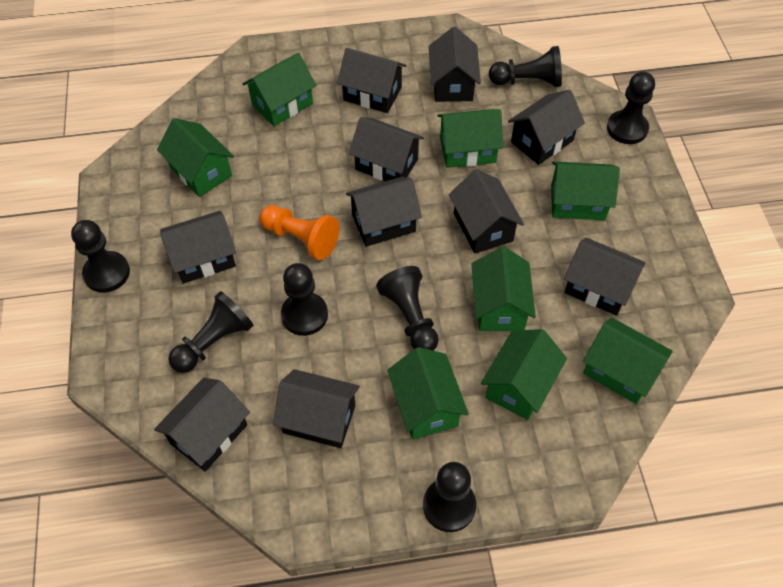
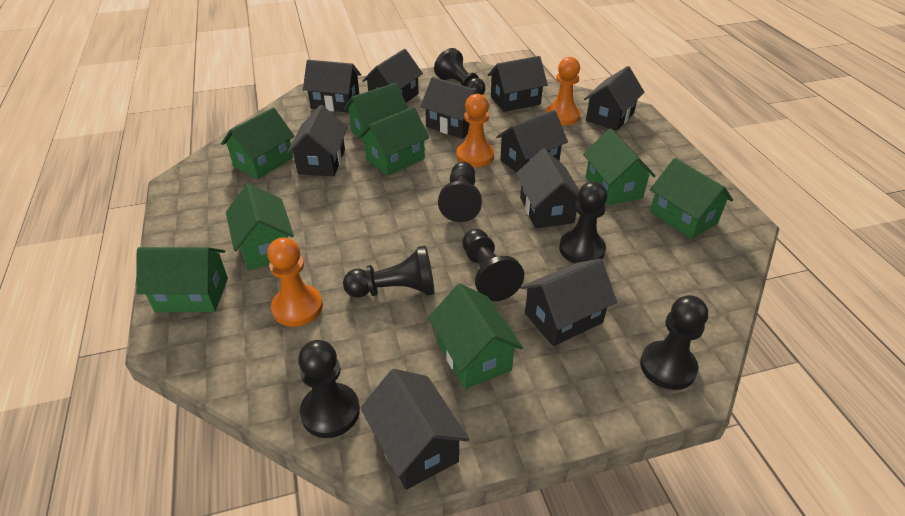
orange pawn: [259,205,340,260] = 1 -> [267,237,323,327] [456,94,494,167] [545,57,581,126] = 3

